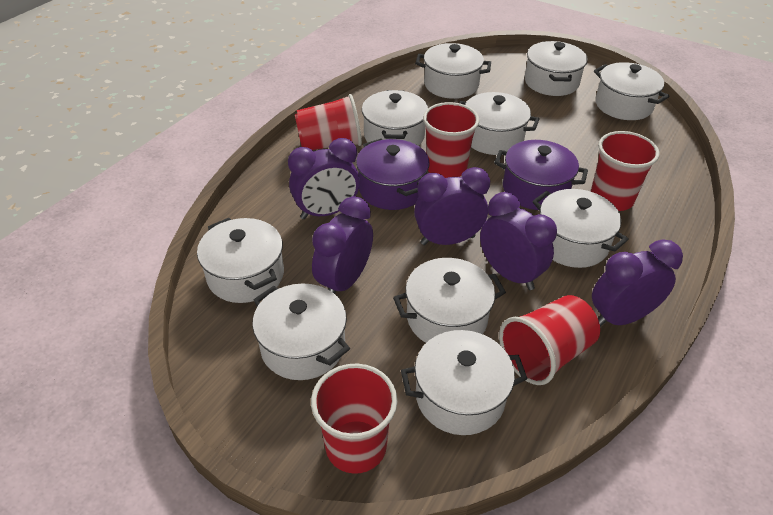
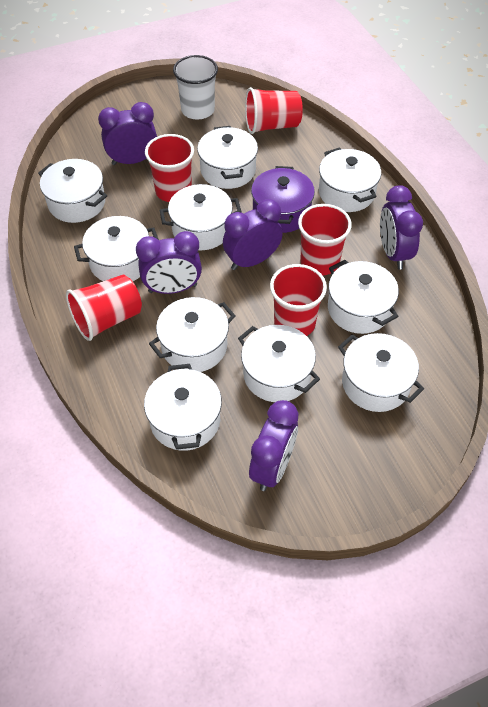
purple pot: [356,139,430,210] [494,140,588,210] = 2 -> [251,166,315,233] = 1
white cup: none = 0 -> [173,55,218,119] = 1

